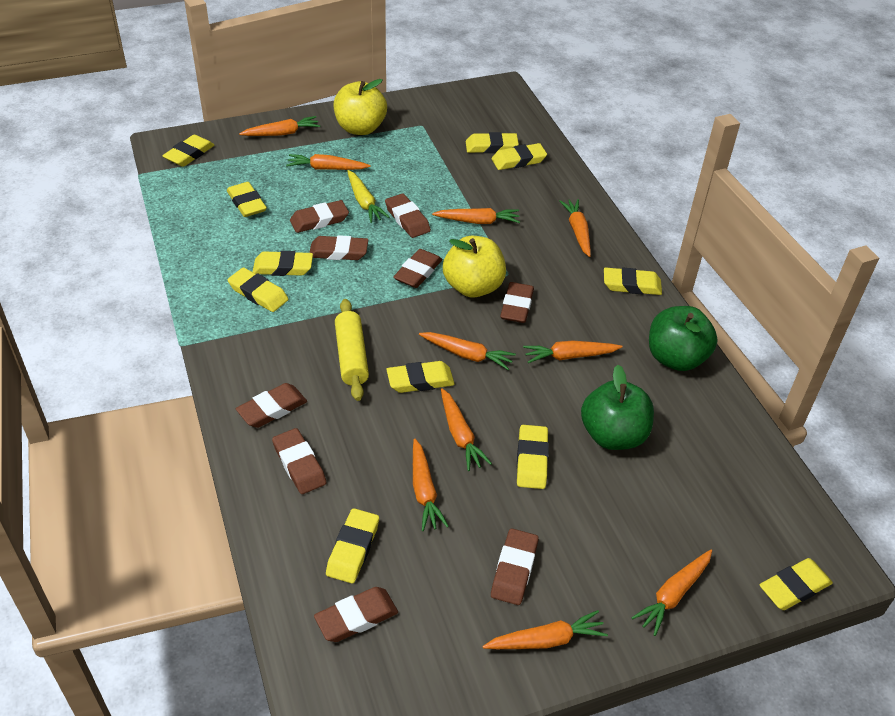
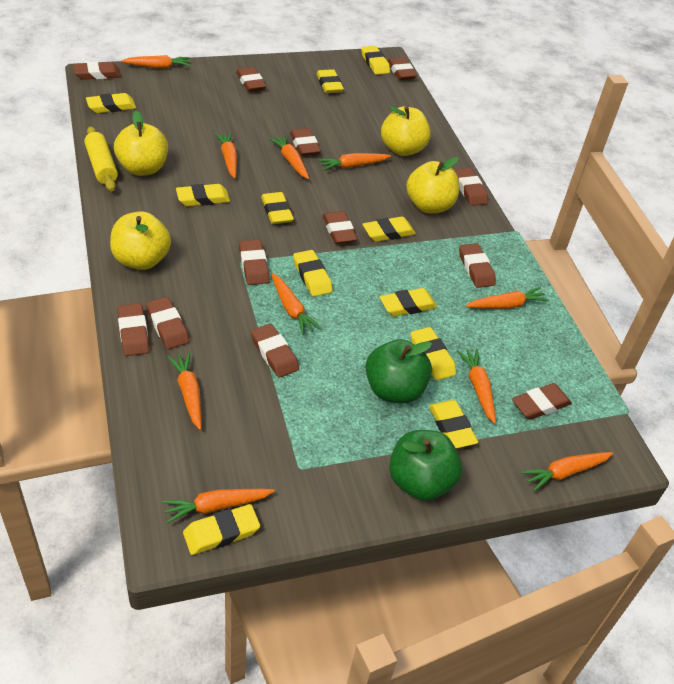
brown eraser: [236,383,307,428] [272,428,326,494] [290,200,349,233] [309,235,368,260] [314,587,398,642] [385,194,431,238] [393,249,442,288] [491,528,539,605] [500,282,534,323] = 9 -> [73,62,121,80] [117,303,150,356] [146,297,190,349] [236,67,266,92] [239,240,270,285] [251,324,299,378] [290,128,321,156] [323,211,357,244] [388,57,417,80] [454,168,488,206] [459,243,496,288] [512,383,572,420] = 12
yellow apple: [334,79,387,135] [443,236,506,297] = 2 -> [110,211,171,270] [114,111,168,176] [381,106,431,156] [406,157,459,213] = 4
yellow carrot: [347,170,389,223] = 1 -> none = 0

